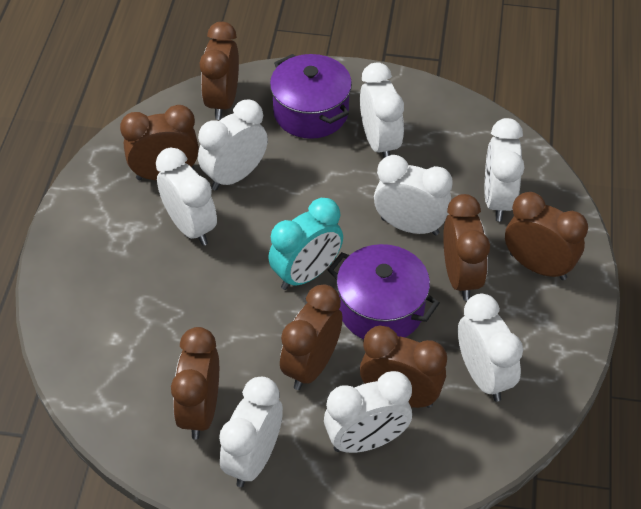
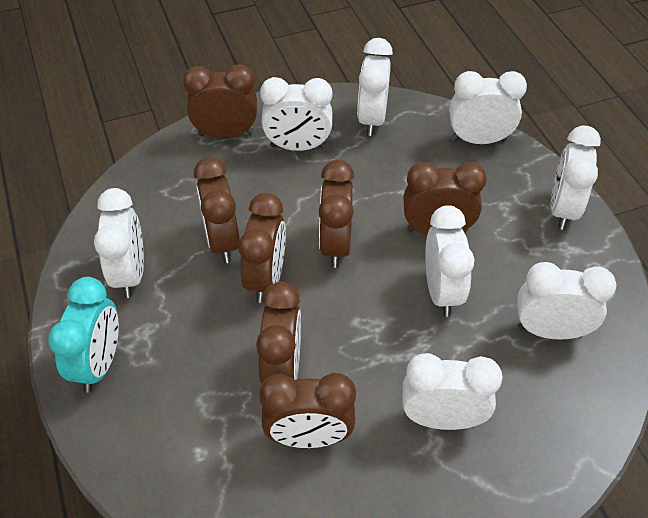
purple pot: [270,54,352,139] [328,244,440,339] = 2 -> none = 0

